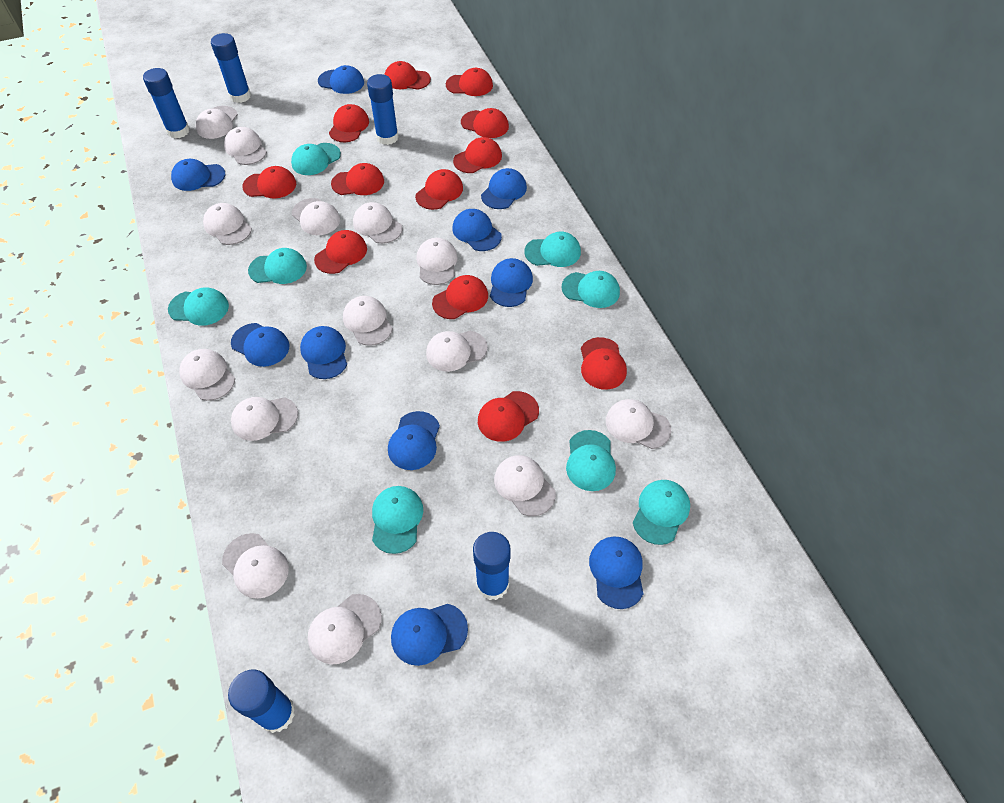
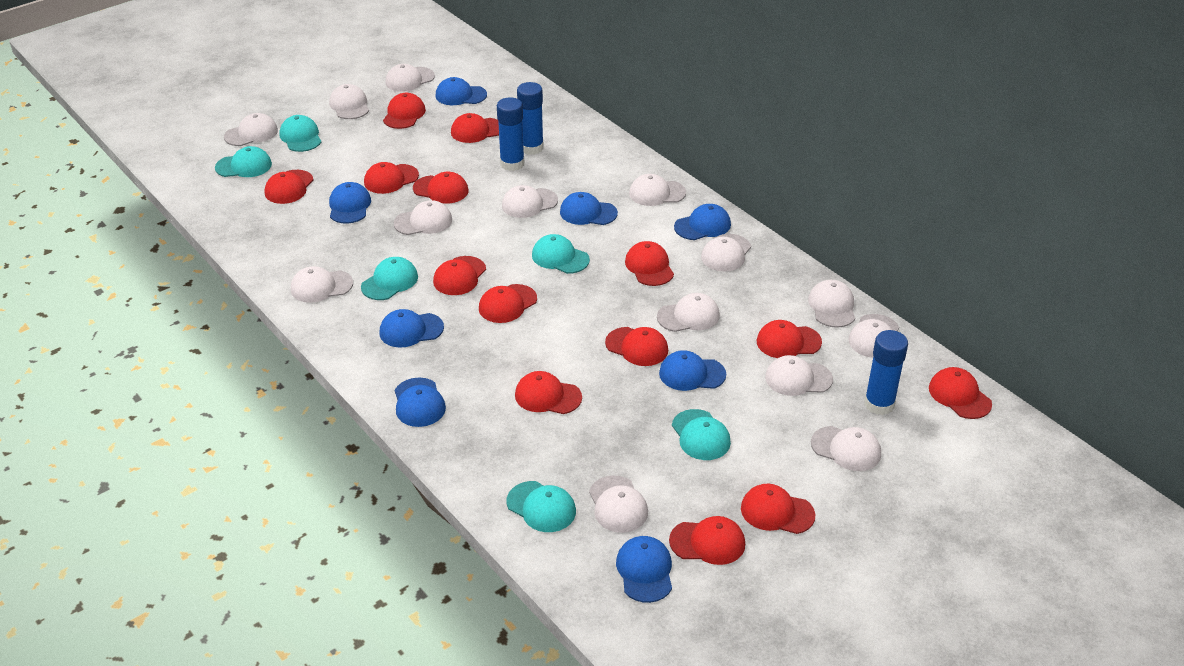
blue cap: [171,159,225,191] [231,323,289,367] [300,326,347,379] [318,65,364,94] [388,411,440,470] [391,604,468,666] [452,209,502,251] [481,168,527,209] [490,258,533,307] [589,536,644,609] = 10 -> [329,182,371,224] [379,309,444,348] [395,378,446,427] [436,77,487,105] [560,192,618,225] [616,536,672,603] [659,350,726,391] [674,204,731,240] = 8
blue glue stick: [143,68,190,139] [211,33,251,103] [228,669,295,733] [367,74,399,145] [473,532,511,600] = 5 -> [497,97,525,171] [517,82,544,155] [864,330,908,415] = 3
red cap: [242,166,296,198] [314,230,367,274] [329,104,369,142] [331,163,384,195] [384,61,431,90] [415,169,463,210] [432,275,488,319] [446,68,493,96] [453,137,502,173] [461,108,509,138] [478,391,539,442] [581,337,627,390] = 12 -> [265,170,313,204] [364,162,419,194] [383,93,426,129] [413,171,468,204] [433,256,486,295] [451,113,499,143] [479,284,537,323] [515,371,582,414] [605,327,668,366] [625,241,674,286] [669,516,745,565] [741,484,815,534] [757,320,822,358] [929,367,992,419] = 14
turquoise cap: [168,287,229,326] [248,248,307,284] [291,143,341,175] [372,486,423,554] [524,231,581,267] [562,271,620,308] [566,430,616,491] [633,480,690,545] = 8 -> [215,146,272,177] [279,115,321,152] [361,257,418,300] [507,481,576,532] [532,234,590,274] [672,409,731,460] = 6

